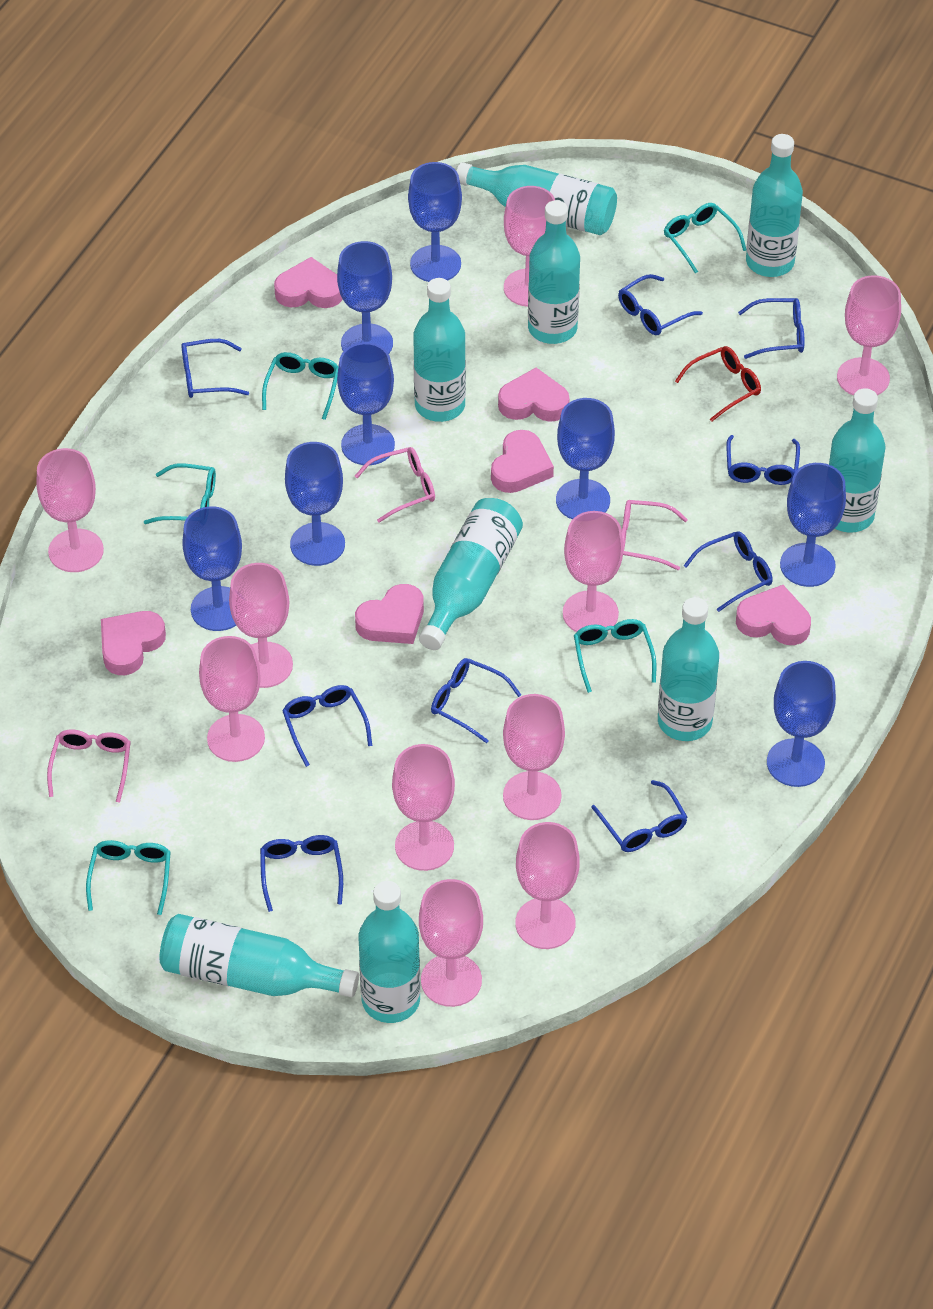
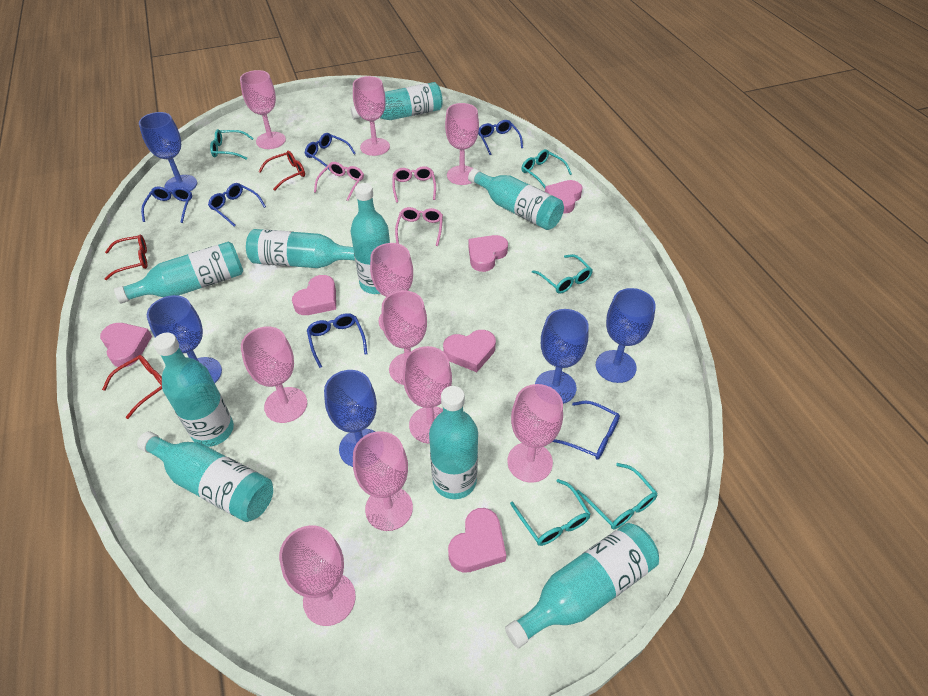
blue glasses: [181,339,249,398] [260,835,343,912] [282,685,372,767] [431,658,521,743] [591,780,687,852] [618,274,703,335] [683,531,773,612] [727,435,800,485] [738,298,805,359] = 9 -> [141,187,192,223] [208,183,266,227] [304,133,356,169] [307,313,367,368] [478,120,523,155] [552,401,620,460] = 6
blue goblet: [182,506,242,631] [285,442,345,566] [337,241,393,354] [337,343,395,465] [408,162,462,282] [556,398,615,520] [767,661,836,787] [780,463,846,587] = 8 -> [139,112,197,194] [147,295,222,383] [324,370,377,467] [535,309,589,404] [596,288,656,383] = 5
red glasses: [675,346,761,422] = 1 -> [102,355,162,419] [105,235,147,280] [258,151,305,191] = 3

